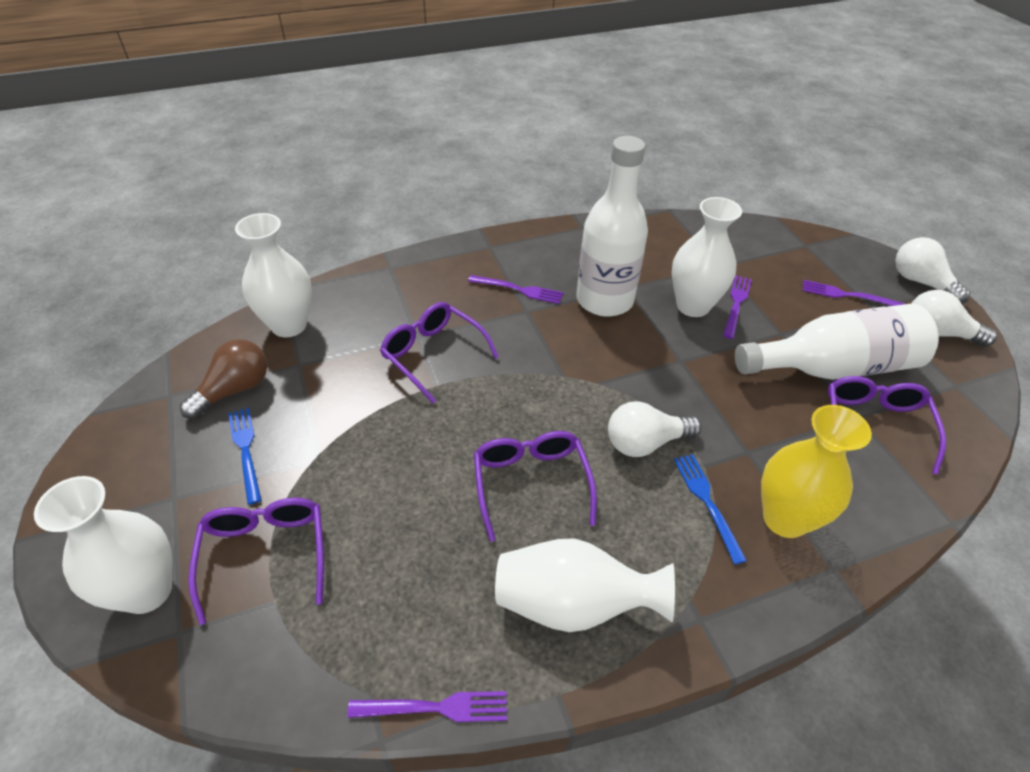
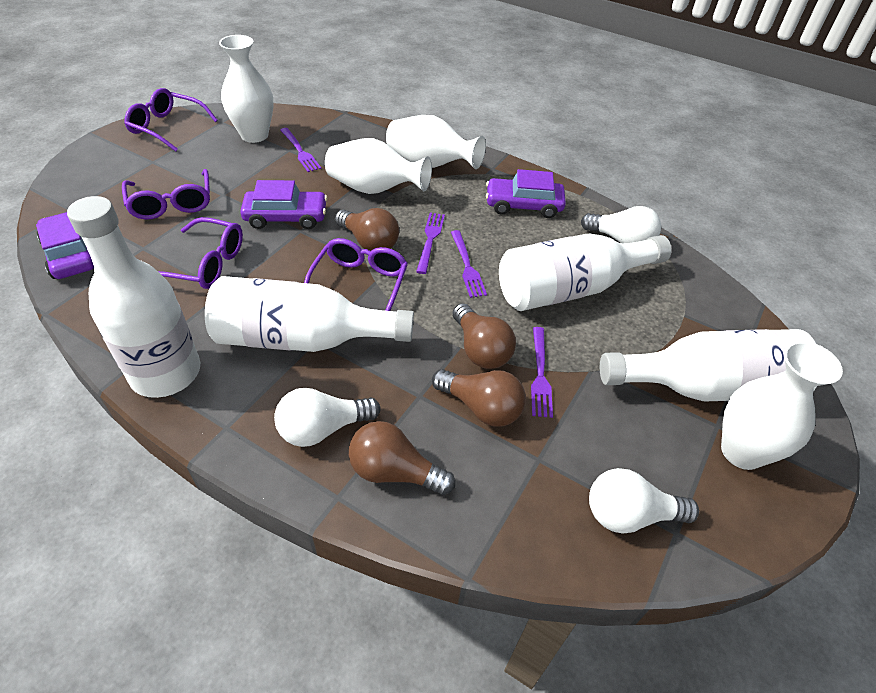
blue fork: [228,408,262,505] [674,454,747,565] = 2 -> none = 0
brown light bulb: [180,339,267,419] = 1 -> [335,208,399,251] [349,421,455,495] [432,369,526,427] [452,303,516,369] = 4
purple car: none = 0 -> [36,212,94,279] [240,180,327,229] [486,169,566,218] = 3
white bottle: [576,136,648,317] [735,304,939,380] = 2 -> [67,196,200,398] [205,276,414,352] [499,234,672,311] [600,329,817,401] = 4
yellow vase: [761,405,872,538] = 1 -> none = 0

